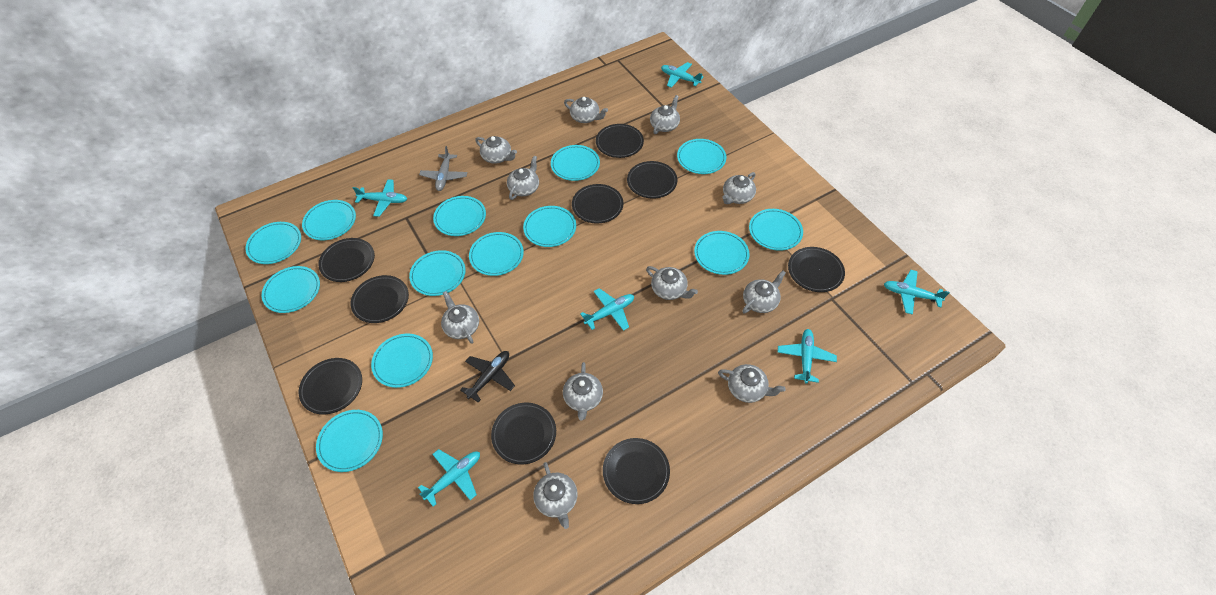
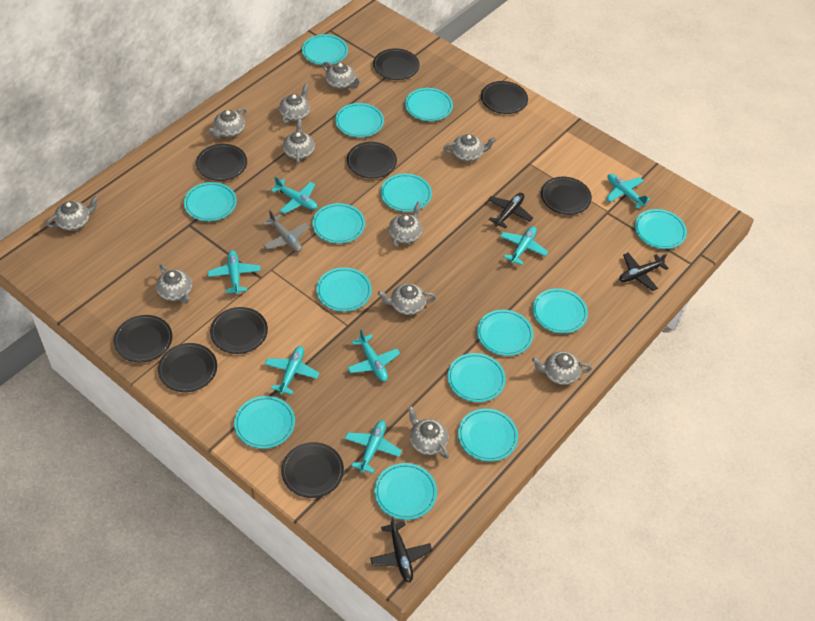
black plane: [460,351,515,403] = 1 -> [370,516,432,583] [488,193,533,229] [619,253,669,291] = 3
turquoise plane: [353,179,407,217] [418,449,480,507] [580,288,634,331] [661,62,704,88] [778,329,837,384] [884,270,950,315] = 6 -> [208,250,261,295] [265,346,320,395] [271,176,317,214] [345,420,402,473] [347,330,400,382] [500,226,548,265] [606,174,651,208] = 7
turquoise plate: [246,222,301,264] [262,266,320,313] [302,200,356,240] [316,410,383,472] [371,334,433,388] [409,250,466,296] [433,196,486,236] [469,232,524,276] [523,206,576,247] [551,145,600,181] [677,139,726,174] [694,231,749,275] [749,209,803,251] = 13 -> [184,182,237,221] [234,396,295,449] [302,34,348,65] [312,203,365,244] [316,267,372,312] [335,103,384,137] [374,463,437,520] [381,173,432,212] [405,88,453,121] [447,353,506,402] [458,409,518,462] [477,310,533,356] [532,288,588,333] [635,209,687,249] = 14

